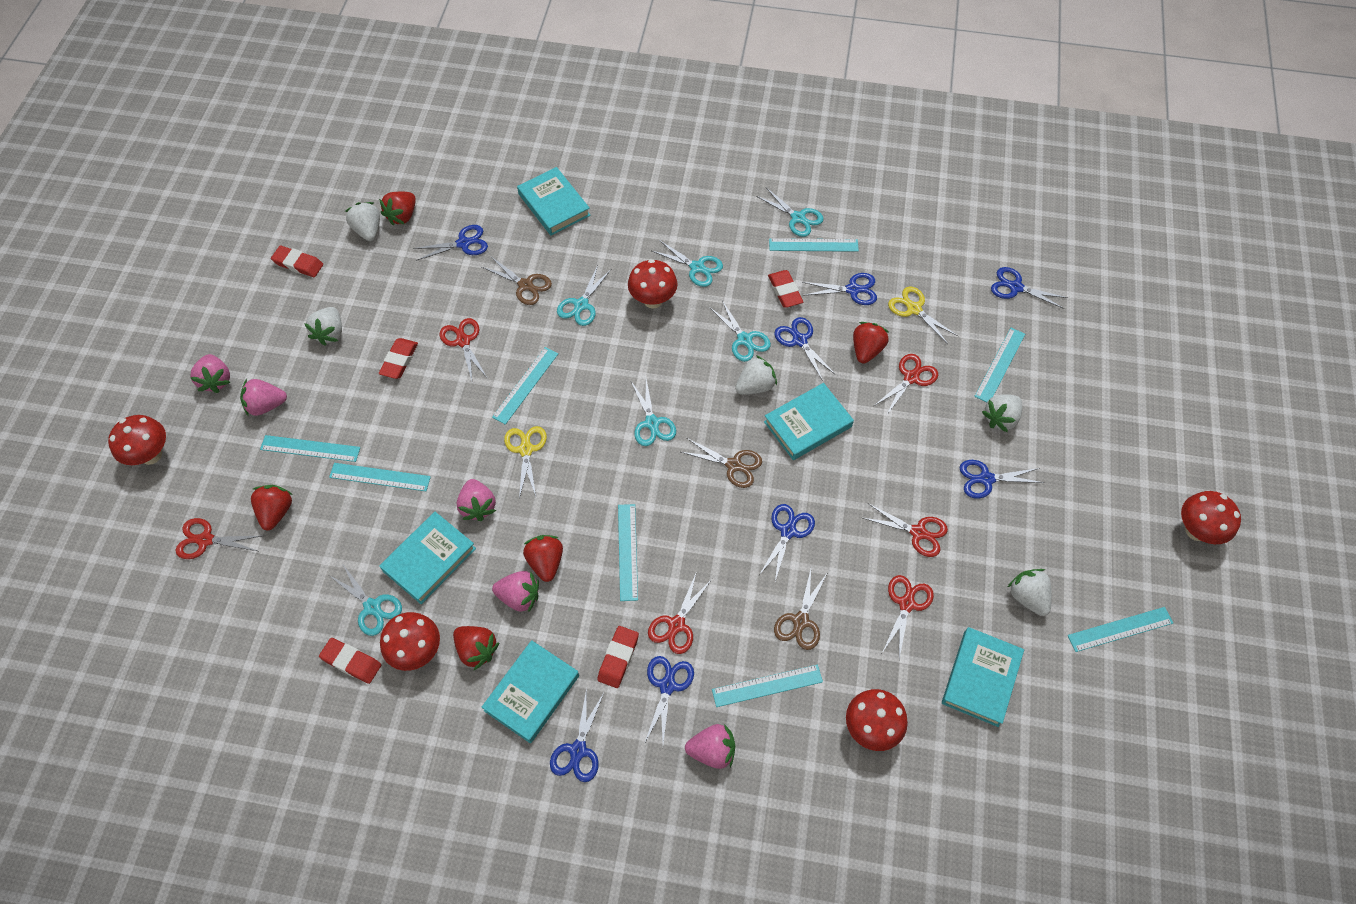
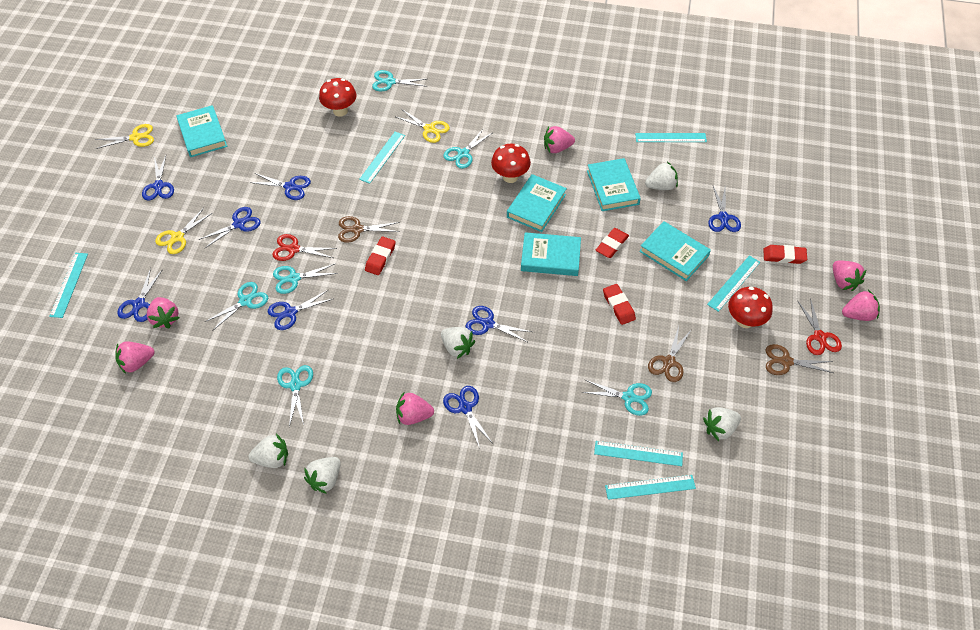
pink strawberry: [191,354,230,393] [240,379,287,416] [456,479,496,521] [492,571,539,612] [685,724,735,769] = 5 -> [116,341,154,374] [147,297,179,328] [396,392,434,425] [544,126,575,153] [833,260,866,291] [842,290,880,321] = 6
red eraser: [271,246,323,277] [319,638,381,684] [379,338,418,379] [597,626,639,688] [768,270,803,308] = 5 -> [365,236,396,275] [596,228,629,258] [603,284,636,325] [763,245,807,264] = 4
red mushroom: [108,415,166,465] [380,612,440,671] [628,259,677,309] [846,689,908,751] [1181,491,1241,544] = 5 -> [319,78,356,117] [491,144,531,183] [728,287,773,328] = 3
red scissors: [176,518,261,559] [440,318,488,381] [648,571,712,654] [863,503,948,557] [874,354,938,416] [882,575,934,659] = 6 -> [272,234,337,261] [797,298,842,355] = 2
red strawberry: [251,485,293,530] [379,191,416,226] [453,626,499,670] [523,535,563,582] [853,322,889,364] = 5 -> none = 0
turquoise ruler: [260,435,360,462] [329,463,431,491] [492,347,559,425] [618,504,638,601] [712,665,823,707] [769,238,859,252] [974,328,1025,402] [1068,607,1173,652] = 8 -> [49,253,88,318] [359,132,405,184] [594,441,683,466] [605,475,696,500] [635,133,707,142] [707,255,760,312] = 6
yellow scissors: [504,426,547,499] [888,286,958,344] = 2 -> [95,124,154,149] [155,208,212,254] [396,109,450,143] = 3

